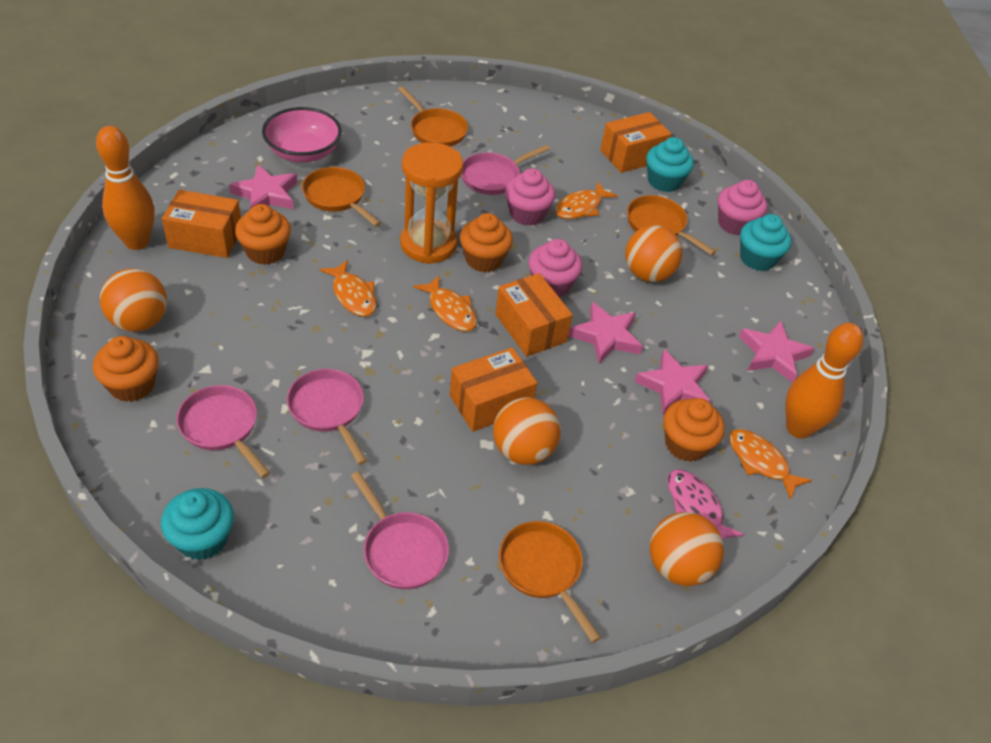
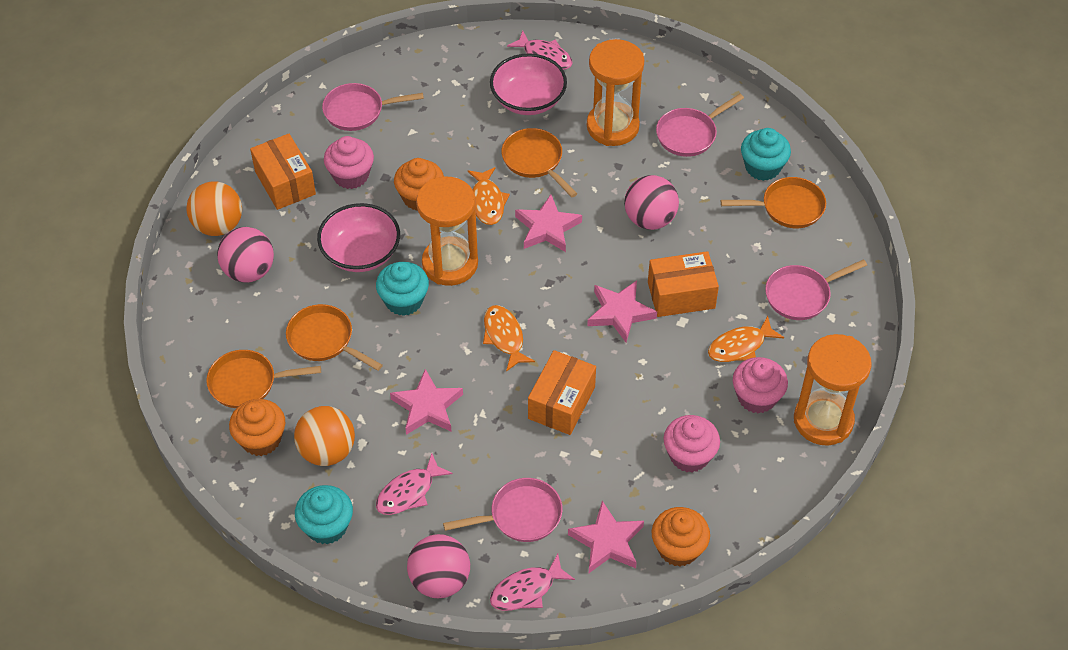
orange ball: [100,268,167,332] [493,397,561,465] [625,225,682,282] [650,512,724,586] = 4 -> [186,181,242,236] [294,406,355,466] = 2
orange bowling pin: [96,126,155,250] [785,323,863,439] = 2 -> none = 0
orange box: [162,190,241,258] [450,347,537,432] [495,273,573,357] [600,112,671,173] = 4 -> [250,134,316,210] [528,350,596,435] [648,251,719,317] = 3
orange cupcake: [93,336,159,402] [235,204,291,265] [460,213,513,273] [663,398,725,462] = 4 -> [229,399,285,456] [394,158,444,211] [652,507,710,567] = 3
orange fish: [320,260,377,317] [413,275,477,332] [555,182,618,219] [729,429,812,500] = 4 -> [467,167,510,225] [483,305,535,372] [708,316,784,362] = 3
orange hourglass: [400,142,463,264] = 1 -> [416,177,478,286] [587,39,644,146] [794,334,872,446] = 3
pink ball: none = 0 -> [217,227,274,282] [407,534,470,598] [624,175,679,230] = 3
pink bowl: [262,107,342,163] = 1 -> [317,203,400,272] [490,53,567,115] = 2
pink fish: [667,469,744,540] = 1 -> [376,453,453,515] [490,554,575,611] [507,31,573,70] = 3

